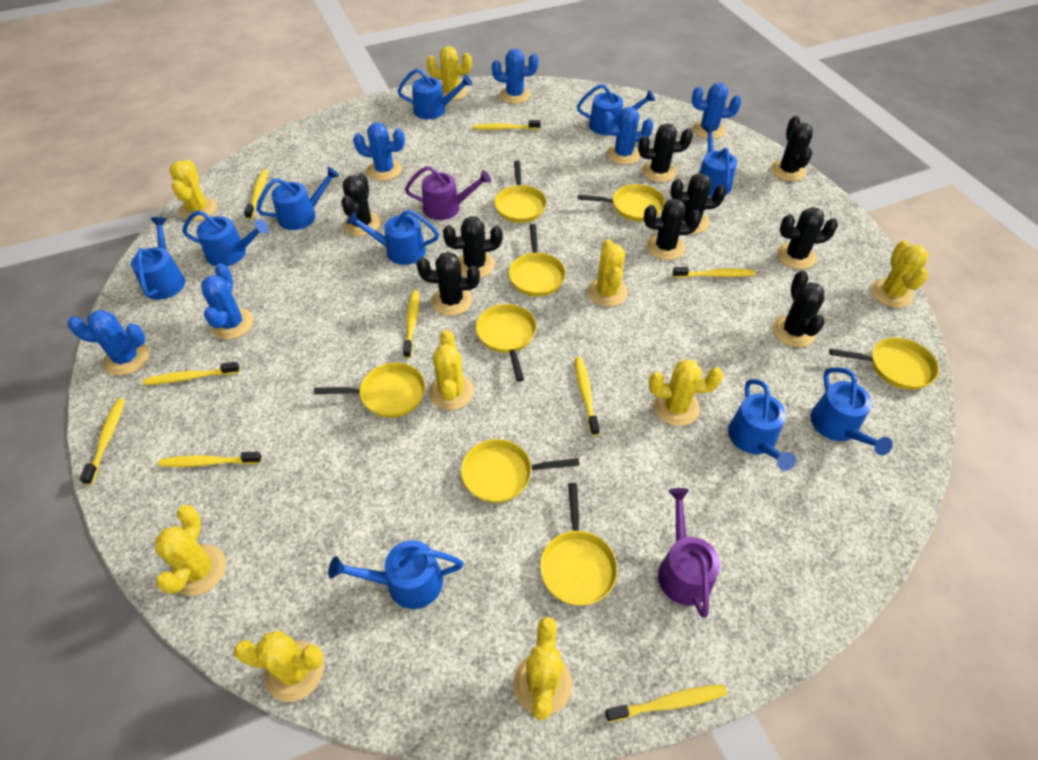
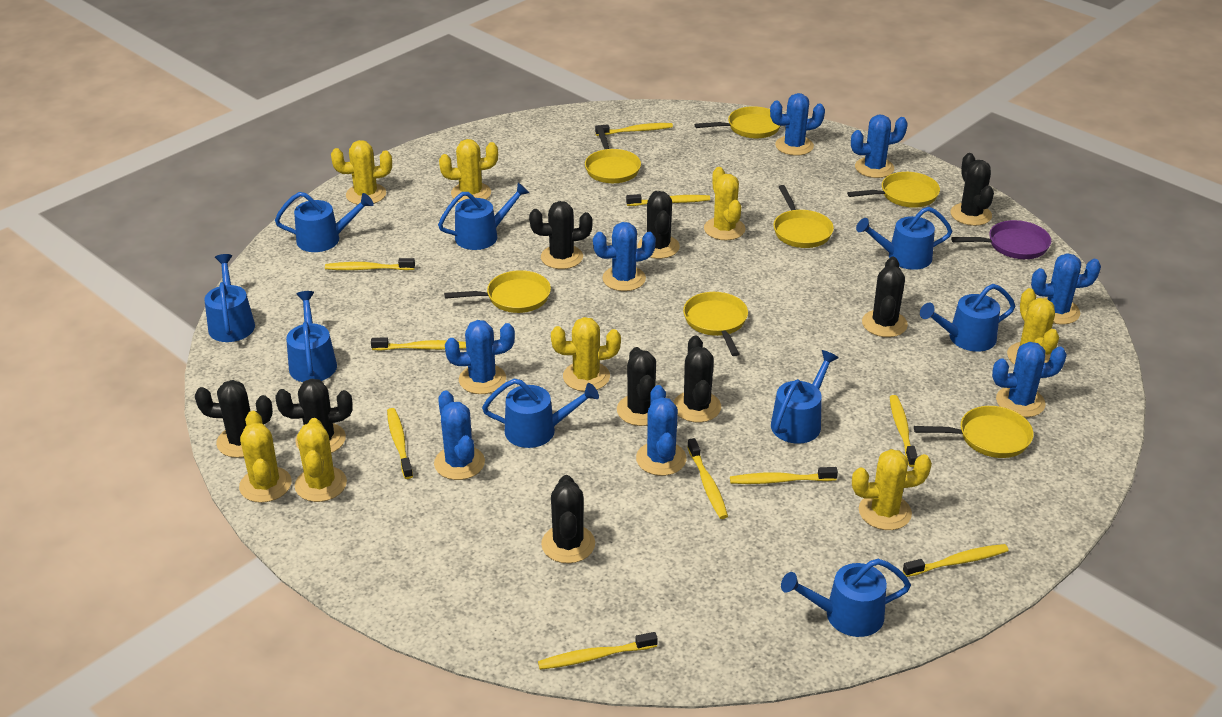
blue cactus: [68,310,149,375] [201,263,254,339] [353,122,405,181] [492,49,538,104] [603,107,653,165] [692,83,741,139] = 6 -> [434,391,485,480] [445,320,515,394] [593,222,656,291] [636,385,687,476] [770,93,825,156] [851,114,908,178] [992,342,1067,417] [1031,253,1101,325] = 8
blue watering can: [131,217,185,300] [182,210,269,266] [256,167,339,230] [328,540,464,609] [346,210,439,265] [398,69,472,119] [577,84,655,135] [699,125,737,196] [728,379,796,471] [810,367,893,455] = 10 -> [204,254,255,342] [275,192,374,252] [286,291,337,382] [438,183,529,250] [482,379,599,448] [771,350,839,444] [781,559,911,637] [856,207,952,270] [920,284,1015,352] = 9
purple pan: none = 0 -> [951,220,1051,259] = 1
purple watering can: [405,166,491,220] [658,488,720,618] = 2 -> none = 0
yellow cactus: [155,505,226,596] [169,159,217,221] [234,630,324,702] [427,46,472,101] [429,330,474,410] [513,617,572,720] [587,239,628,307] [649,359,723,426] [871,240,928,308] = 9 -> [239,411,292,503] [295,418,347,502] [331,140,392,205] [439,139,498,202] [551,317,621,392] [704,167,745,240] [852,449,932,530] [1007,288,1059,365] = 8
yellow pan: [314,363,425,418] [461,439,580,503] [476,304,537,382] [494,160,547,223] [509,224,566,297] [540,483,618,606] [578,184,665,222] [829,337,939,390] = 8 -> [444,270,551,313] [585,126,641,183] [683,292,748,356] [695,106,781,138] [773,185,834,248] [847,172,940,208] [914,406,1034,458] = 7
yellow toothbrush: [80,399,125,485] [143,362,240,385] [158,452,262,467] [244,169,268,219] [403,290,419,358] [473,120,541,130] [575,357,599,436] [605,684,727,722] [673,267,755,278] = 9 -> [325,258,415,270] [371,338,466,351] [387,408,413,479] [538,632,658,670] [595,123,673,136] [626,194,710,206] [687,438,728,519] [730,467,838,484] [890,395,918,467] [903,544,1009,577] = 10

